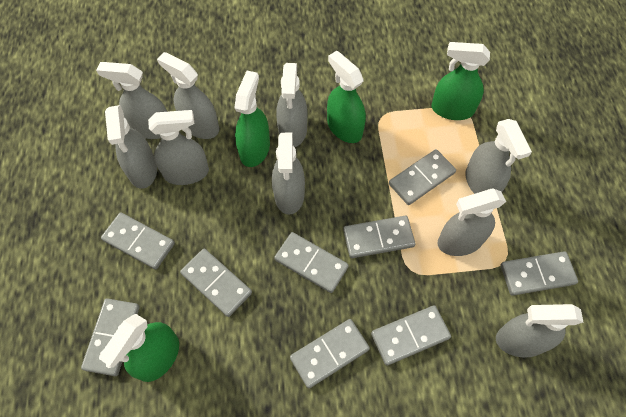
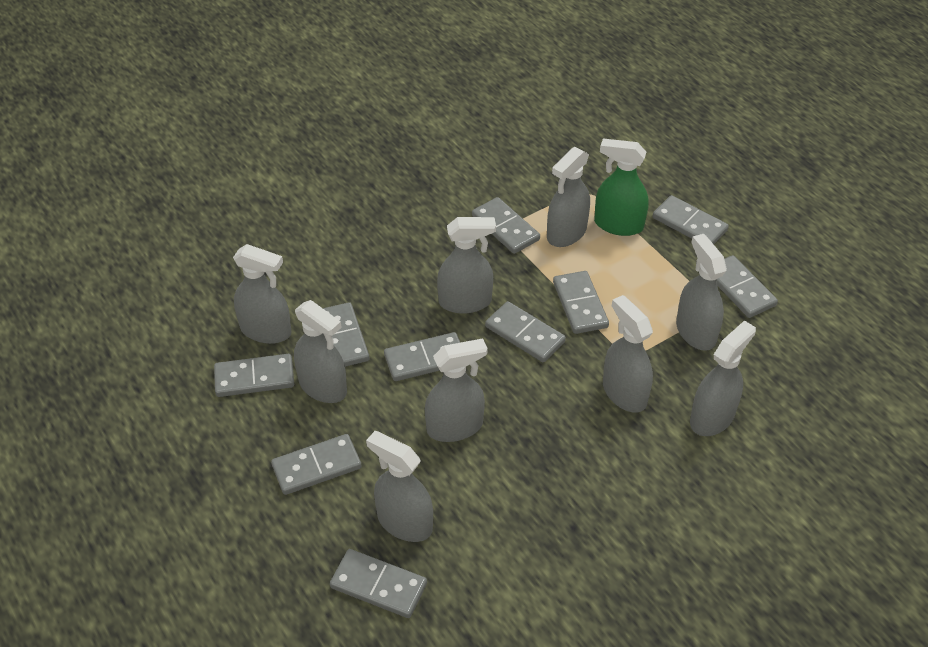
green spray bottle: [99,314,179,382] [234,71,270,167] [327,51,366,143] [431,42,490,120] = 4 -> [594,138,649,236] = 1
grey domino: [81,299,140,376] [101,212,175,269] [180,249,252,317] [274,232,349,293] [290,319,370,388] [343,216,416,258] [371,305,451,365] [389,149,456,205] [500,251,578,296] = 9 -> [214,354,294,397] [271,434,362,495] [323,302,369,367] [330,549,427,618] [384,332,460,381] [472,197,540,254] [485,301,566,362] [553,271,609,334] [653,195,729,244] [717,255,778,318] = 10

